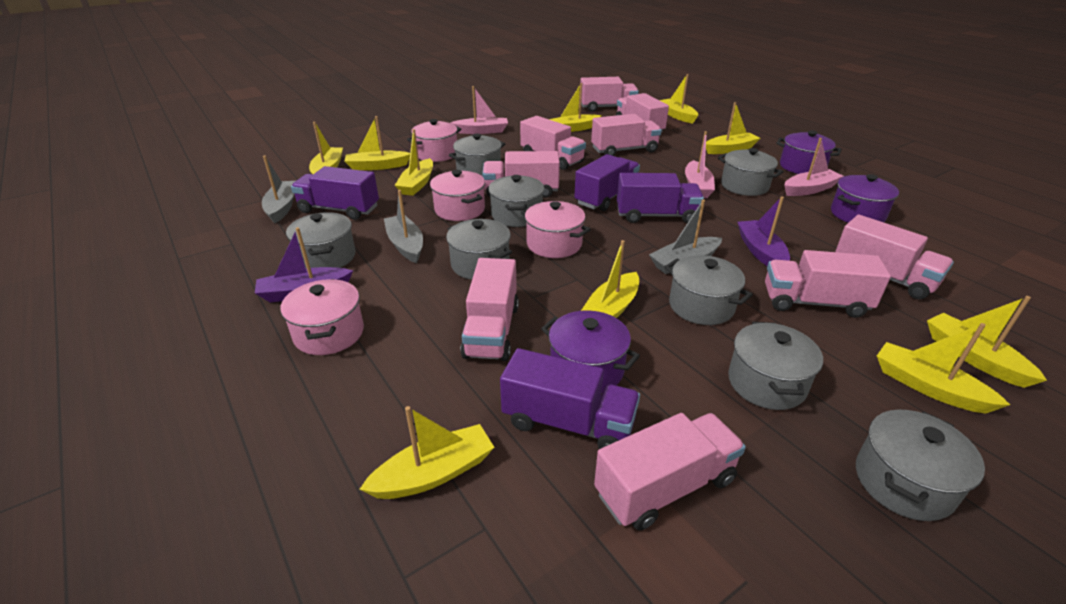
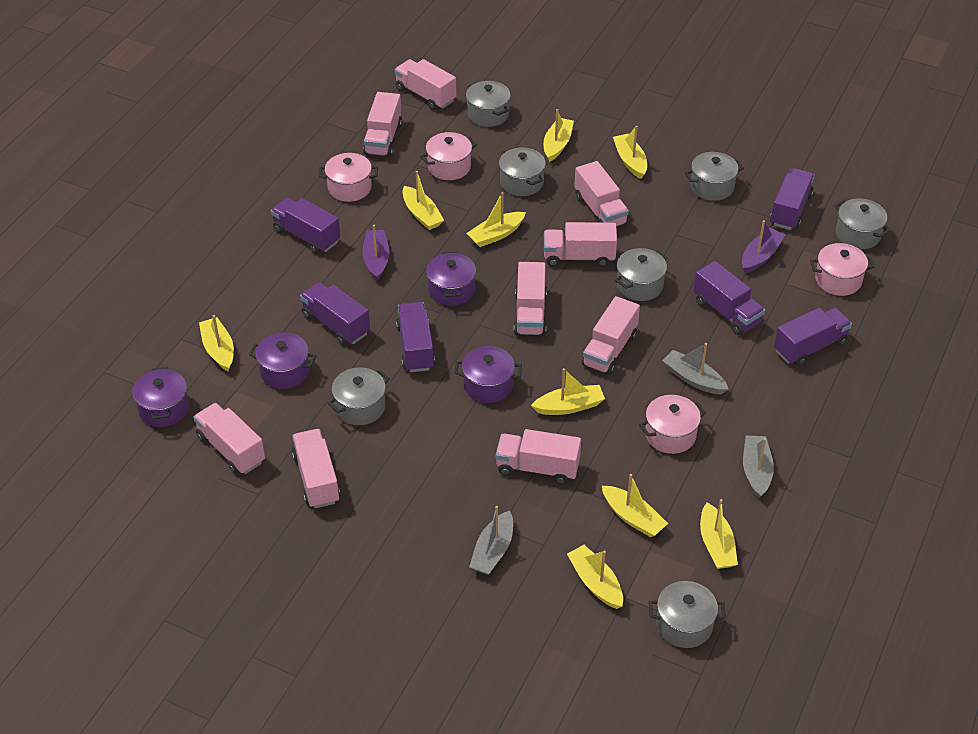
grey pot: [286,212,356,268] [446,219,512,280] [449,133,505,177] [488,175,544,227] [665,255,753,325] [718,148,784,196] [728,322,823,410] [856,409,985,521] = 8 -> [327,367,390,425] [466,81,511,127] [499,147,546,196] [615,248,668,301] [649,581,726,648] [685,152,744,201] [834,199,890,249] = 7
pink boat: [451,86,508,134] [685,131,715,198] [784,138,843,196] = 3 -> none = 0
purple pot: [541,310,640,393] [776,130,842,174] [831,174,899,223] = 3 -> [132,367,189,427] [249,332,316,389] [426,252,476,306] [455,346,522,403] = 4
purple truck: [291,166,379,220] [500,348,640,449] [574,154,640,211] [617,173,704,223] = 4 -> [271,197,340,254] [300,282,370,345] [396,302,435,372] [693,261,765,335] [770,168,815,230] [774,308,852,366] = 6
yellow boat: [309,122,343,174] [344,116,410,170] [359,406,494,499] [394,129,433,196] [549,83,602,132] [581,240,639,318] [660,74,698,124] [706,102,760,154] [877,323,1010,413] [927,296,1047,388] = 10 -> [199,315,234,371] [402,171,444,230] [467,192,526,247] [531,368,605,415] [544,109,574,162] [567,545,623,609] [602,474,668,537] [613,126,647,179] [700,499,738,569] = 9

